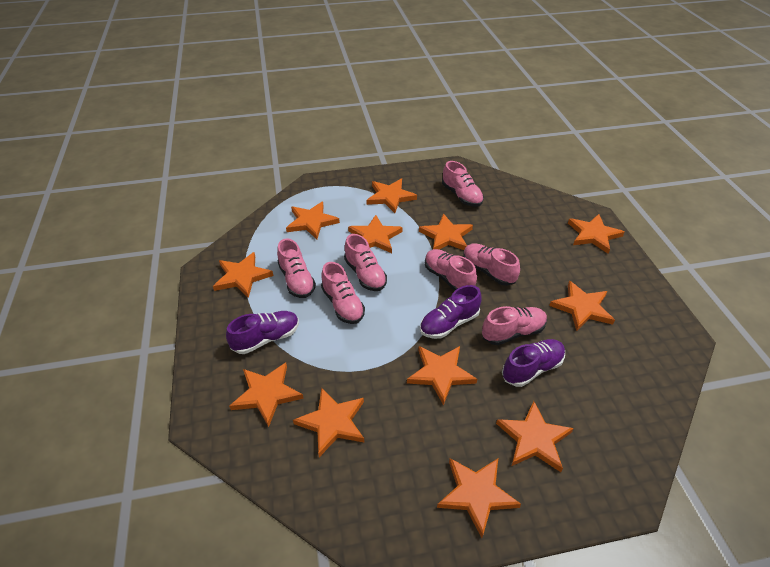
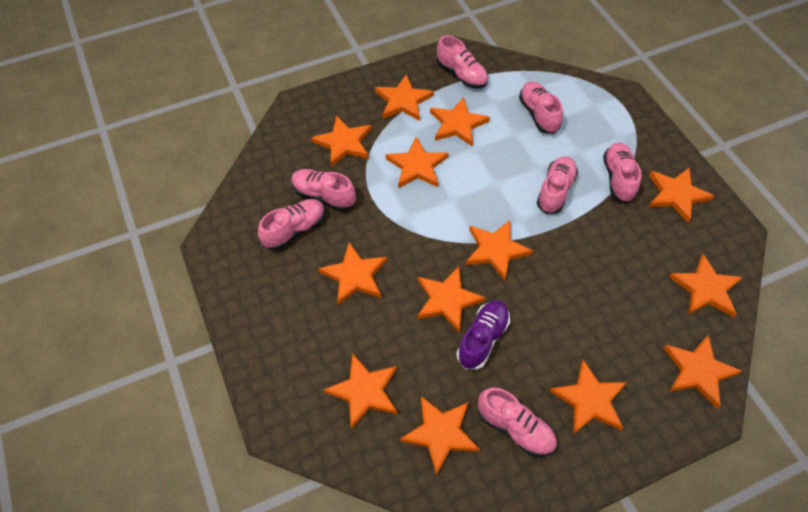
orange star: [213,252,273,298] [229,363,304,427] [286,201,340,239] [293,388,364,457] [348,215,403,253] [367,179,417,213] [407,346,477,405] [419,214,473,250] [437,458,521,538] [496,401,574,472] [549,281,615,331] [568,214,625,254] = 12 -> [311,115,372,167] [318,242,387,305] [324,353,397,429] [375,74,434,121] [386,137,448,188] [400,396,480,475] [417,267,486,333] [430,97,490,147] [465,220,533,280] [550,360,627,434] [649,168,714,223] [664,335,742,409] [669,254,743,317] = 13
purple shoe: [226,311,299,354] [420,285,482,339] [502,339,565,387] = 3 -> [457,300,510,370] = 1

